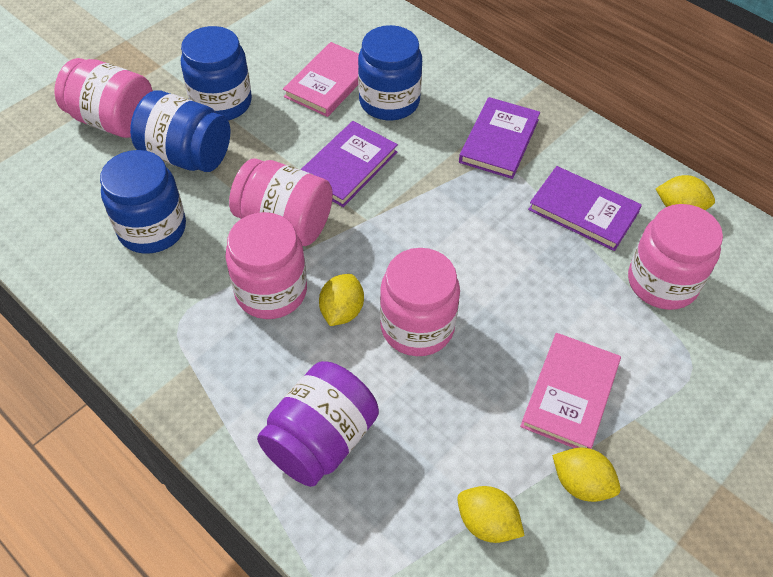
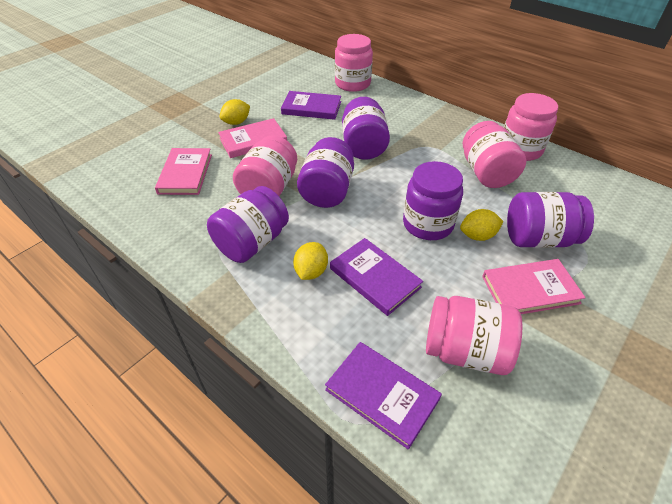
blue jar: [100,150,186,254] [130,90,230,172] [181,26,252,120] [358,25,422,120] = 4 -> none = 0
pink book: [283,42,359,117] [520,333,621,449] = 2 -> [155,148,212,195] [218,118,287,158] [482,259,586,314] = 3
purple jar: [257,361,379,487] = 1 -> [207,186,289,263] [297,137,354,208] [342,97,390,160] [403,161,463,240] [507,192,594,248] = 5
yellow lemon: [319,274,364,326] [457,486,525,543] [552,447,621,502] [656,175,715,210] = 4 -> [220,99,250,125] [293,242,328,280] [460,209,504,241] = 3

